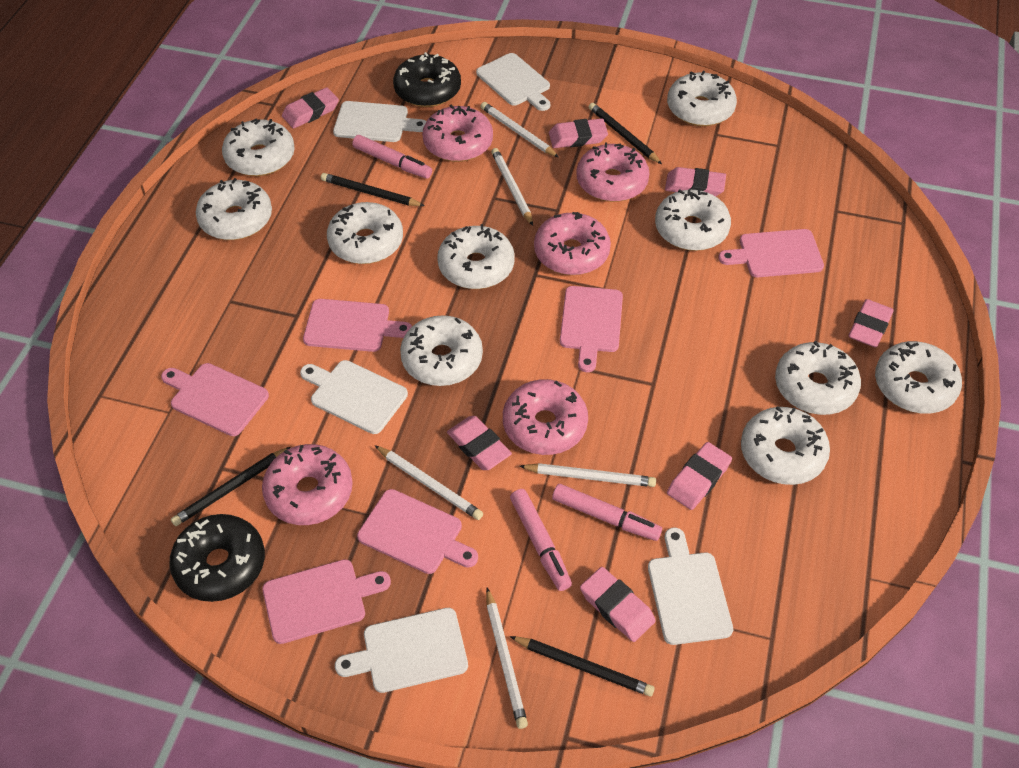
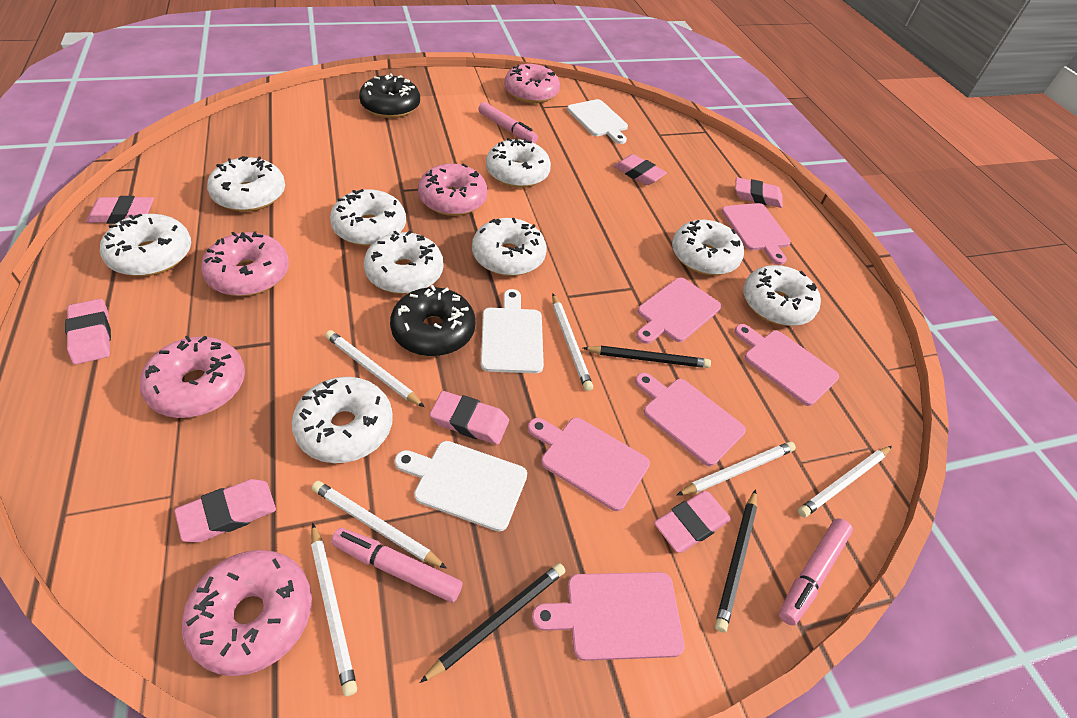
black pencil: [171,447,291,526] [321,173,425,206] [510,636,655,697] [589,103,662,164] = 4 -> [420,563,565,683] [583,346,711,368] [715,489,757,633] = 3
white cutting board: [300,360,408,434] [333,101,426,142] [335,608,468,693] [476,53,550,111] [648,528,733,645] = 5 -> [394,441,527,532] [481,289,544,373] [567,99,628,144] = 3
white donut: [196,178,272,240] [222,119,295,176] [327,202,403,264] [400,315,483,386] [437,224,515,289] [655,189,731,251] [667,71,737,126] [741,406,830,485] [775,341,861,415] [875,341,962,414] = 10 -> [100,214,191,276] [207,156,285,212] [291,377,393,463] [330,189,406,246] [364,230,443,294] [472,218,546,276] [486,138,551,188] [672,220,744,275] [743,265,821,326] = 9
white pencil: [374,445,483,520] [480,102,559,157] [486,588,528,729] [491,148,533,226] [519,463,656,487] = 5 -> [311,523,357,696] [312,481,447,569] [325,330,424,407] [552,293,593,391] [676,441,796,496] [798,446,892,517] = 6

